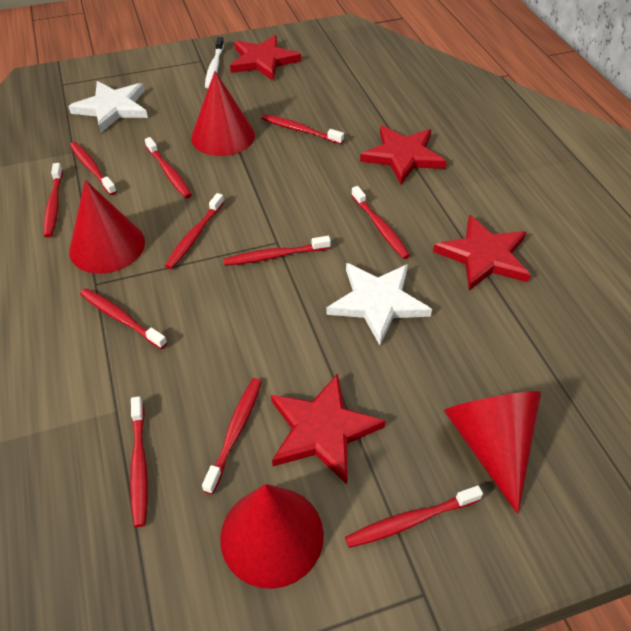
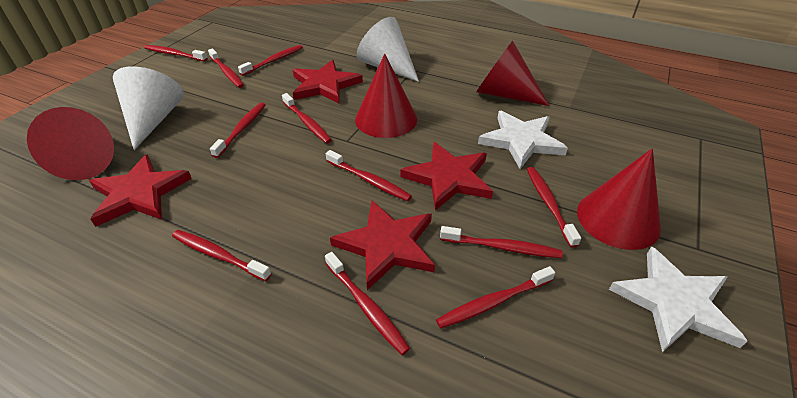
white cone: none = 0 -> [113,67,184,150] [356,17,419,82] = 2
white toothbrush: [205,37,224,88] = 1 -> none = 0

